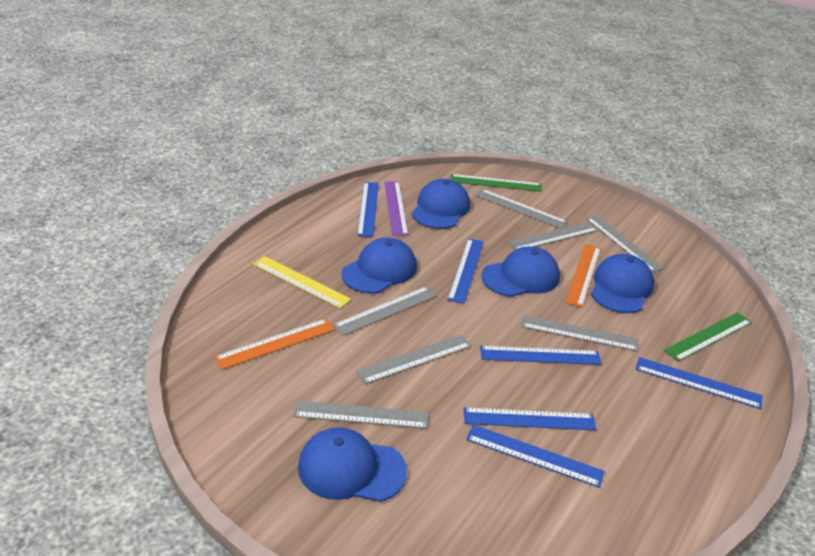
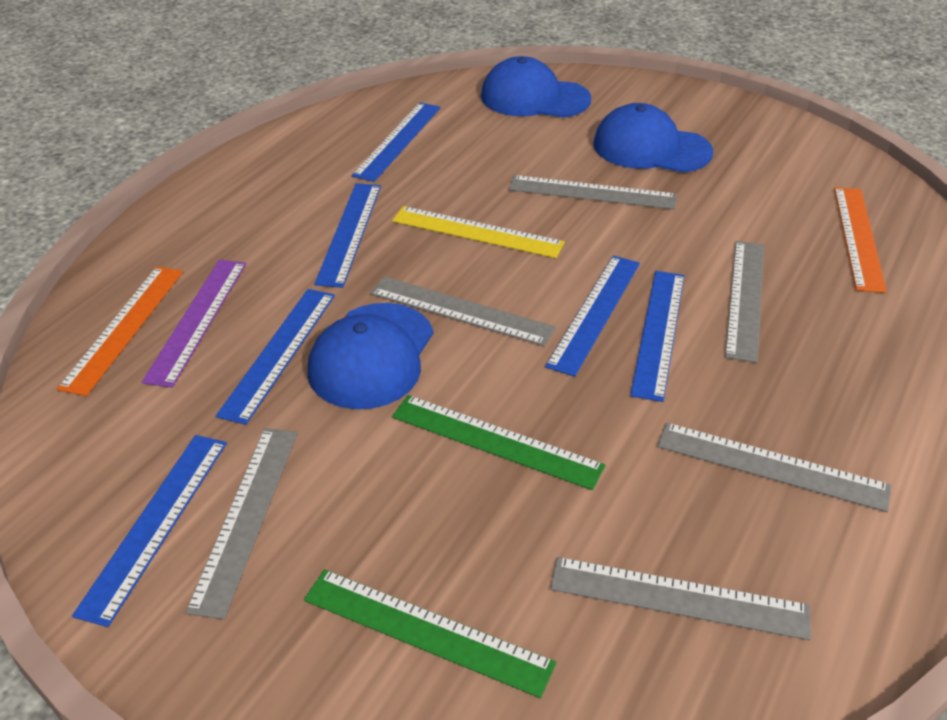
blue cap: [298,427,407,502] [341,238,417,294] [412,179,470,229] [481,246,560,297] [591,254,654,313] = 5 -> [307,303,433,409] [481,56,591,118] [593,103,713,173] = 3
grey ruler: [293,401,429,429] [333,286,437,336] [356,335,471,384] [476,189,568,229] [508,222,598,250] [521,315,639,351] [586,215,664,273] = 7 -> [185,428,298,619] [370,276,556,346] [509,175,677,210] [550,557,811,640] [658,423,892,512] [725,241,764,363] = 6

